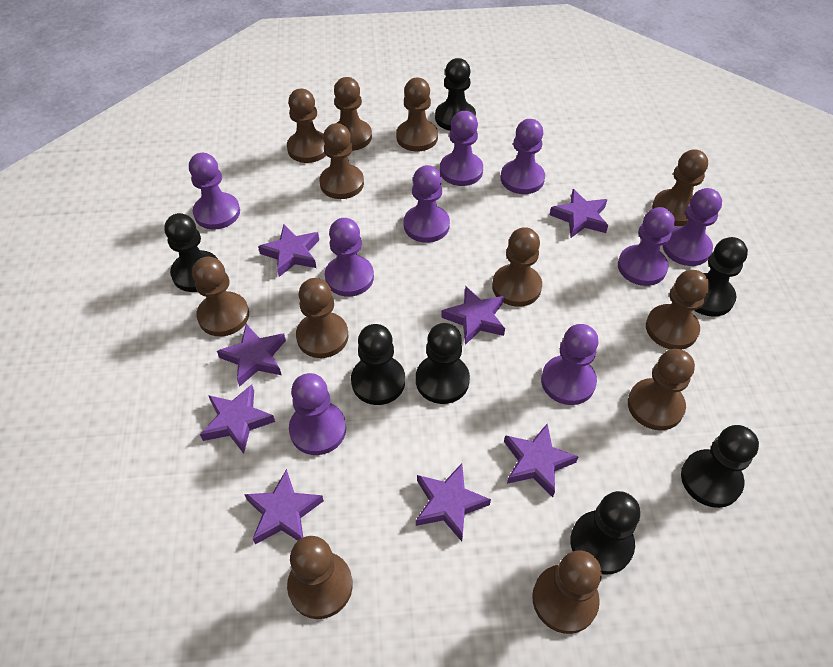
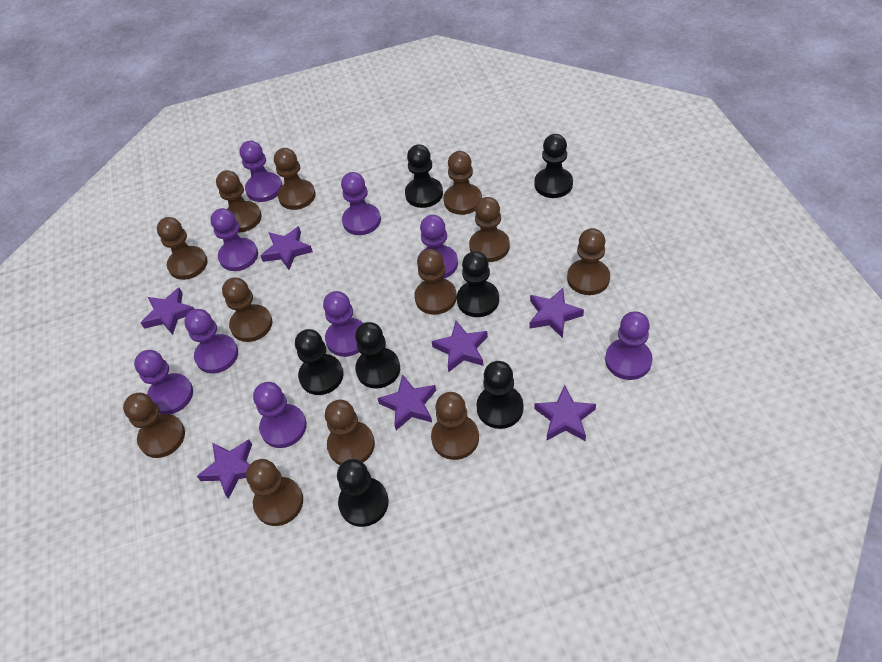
purple star: [200,384,275,454] [217,324,286,387] [244,469,324,544] [258,225,319,277] [416,464,491,541] [441,286,505,345] [504,423,579,497] [550,189,608,238] = 8 -> [141,288,194,335] [197,439,252,499] [260,226,313,270] [377,374,436,430] [431,321,488,372] [529,288,584,338] [534,385,596,441] = 7

